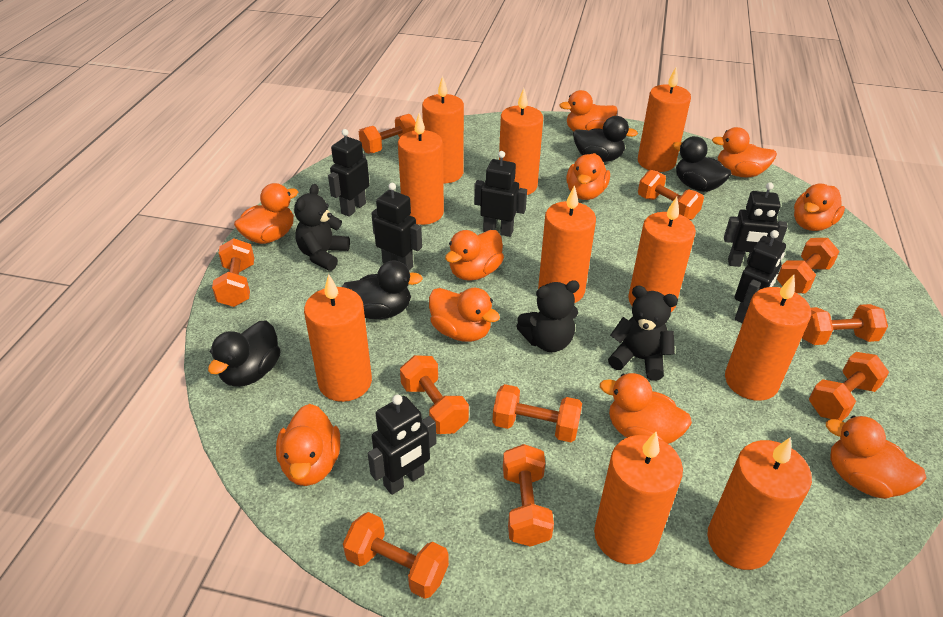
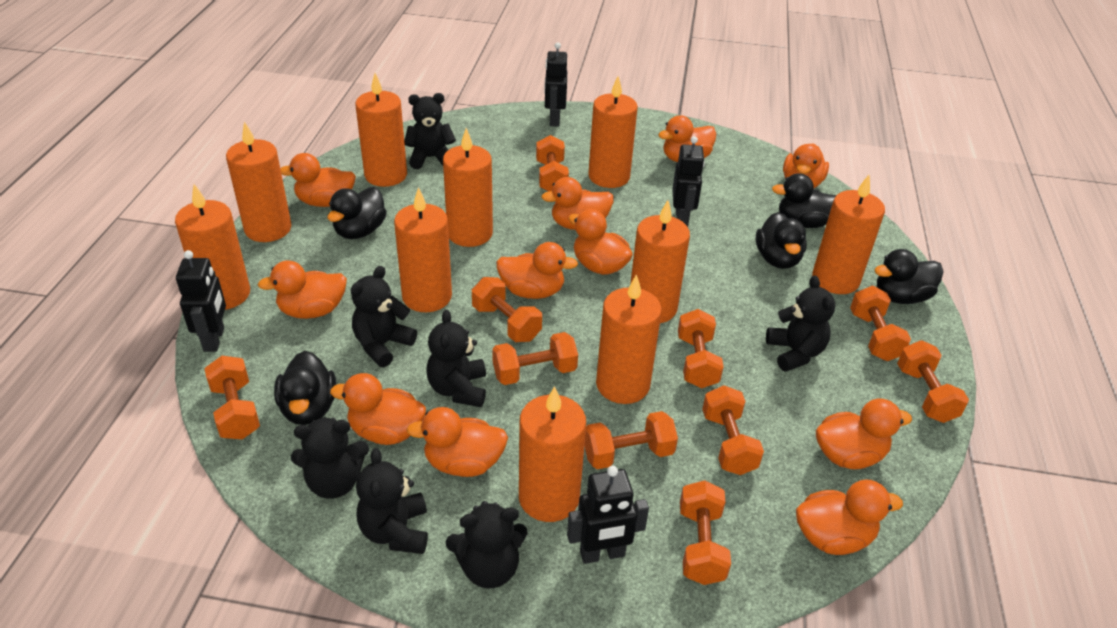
black duck: [208,320,281,387] [342,260,423,319] [573,116,638,162] [672,136,731,192] = 4 -> [274,351,336,425] [327,187,387,239] [756,212,807,269] [772,173,836,228] [875,249,943,304] = 5
black robot: [328,129,370,217] [368,395,436,495] [371,183,422,271] [474,151,527,237] [724,182,788,267] [735,230,786,323] = 6 -> [176,250,226,352] [544,42,567,127] [567,466,649,564] [672,136,705,227] = 4
black teddy bear: [294,184,350,271] [516,280,579,352] [608,286,678,381] = 3 -> [291,417,369,499] [351,266,417,367] [356,448,428,554] [404,93,456,169] [426,310,486,407] [446,501,528,588] [766,276,835,371] = 7
orange duck: [234,183,298,244] [276,404,340,486] [429,288,500,342] [445,230,504,281] [559,90,617,131] [566,153,610,200] [600,373,692,444] [712,127,777,177] [794,183,845,231] [826,416,927,499] = 10 -> [258,260,347,319] [280,153,356,207] [330,373,426,445] [406,407,508,477] [496,242,578,299] [541,177,614,230] [568,209,633,275] [658,115,716,162] [783,143,829,188] [796,480,903,555] [816,399,912,469] = 11

